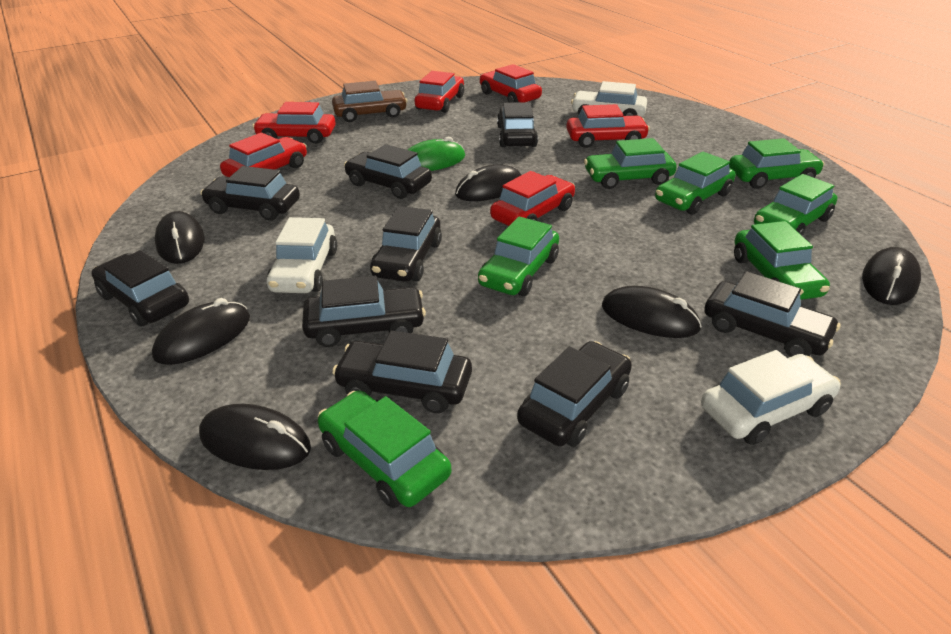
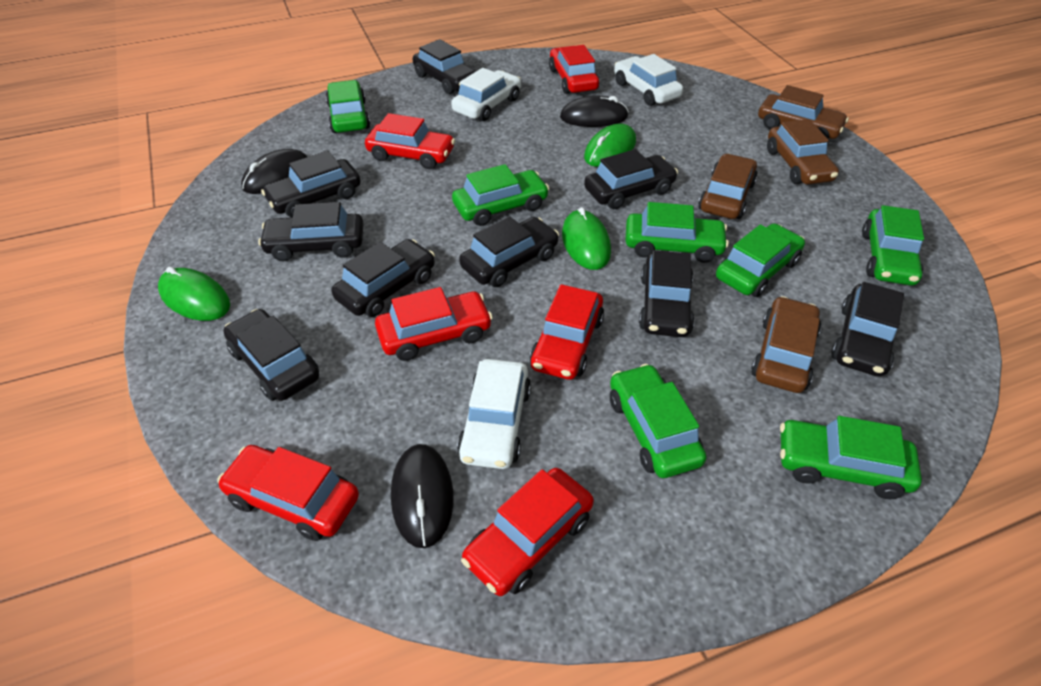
black mouse: [152,298,250,365] [155,211,204,264] [199,404,311,470] [455,164,521,201] [602,286,702,338] [862,247,921,305] = 6 -> [241,149,307,194] [391,444,453,548] [560,95,629,127] = 3
brown car: [332,81,407,122] = 1 -> [698,154,757,219] [751,296,821,393] [758,85,849,139] [767,119,839,185] = 4
green mouse: [408,137,465,171] = 1 -> [158,267,230,321] [562,207,611,270] [584,124,636,167] = 3

